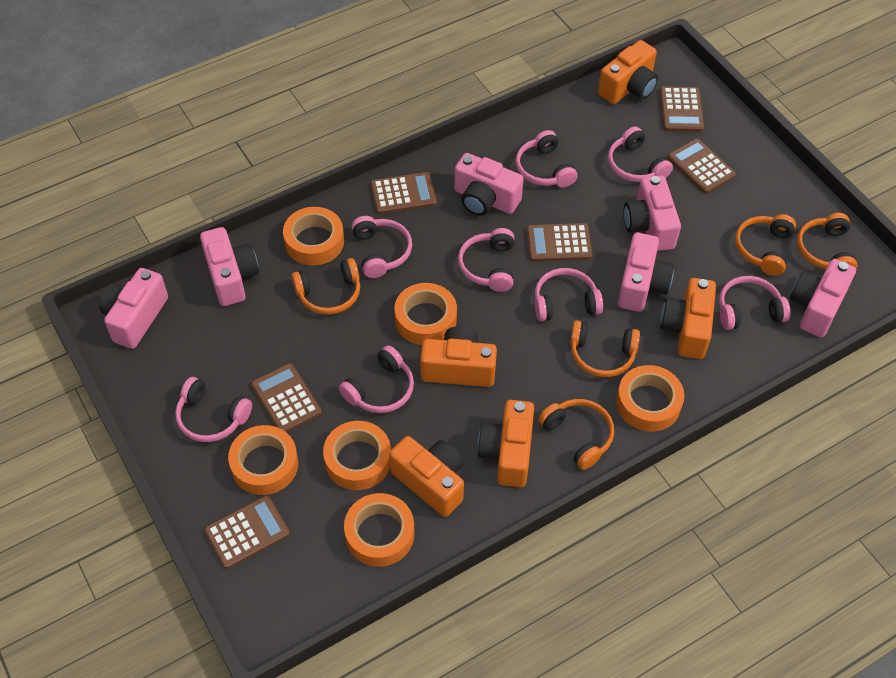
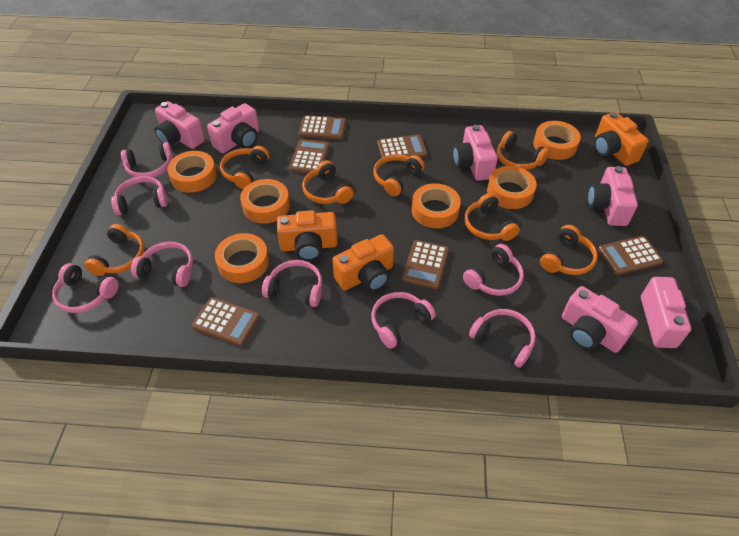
orange camera: [389,436,464,517] [420,326,497,387] [477,400,534,487] [598,40,658,104] [660,278,716,359] = 5 -> [277,210,338,261] [332,234,394,291] [594,112,648,166] = 3
orange headphones: [292,258,360,315] [538,399,614,470] [570,320,640,377] [735,214,796,276] [797,213,858,269] = 5 -> [85,224,145,276] [220,146,269,189] [302,160,354,204] [373,154,425,196] [464,193,520,241] [497,131,549,170] [540,225,597,275] = 7

